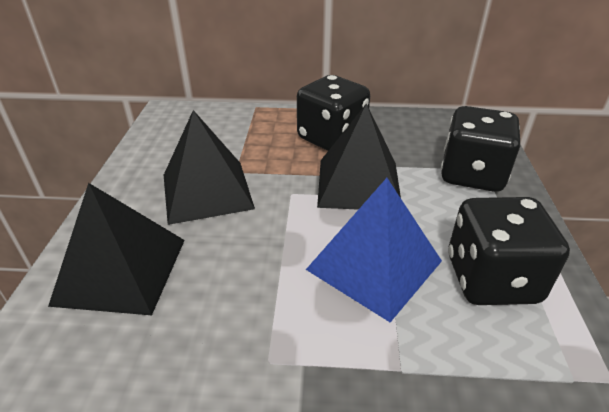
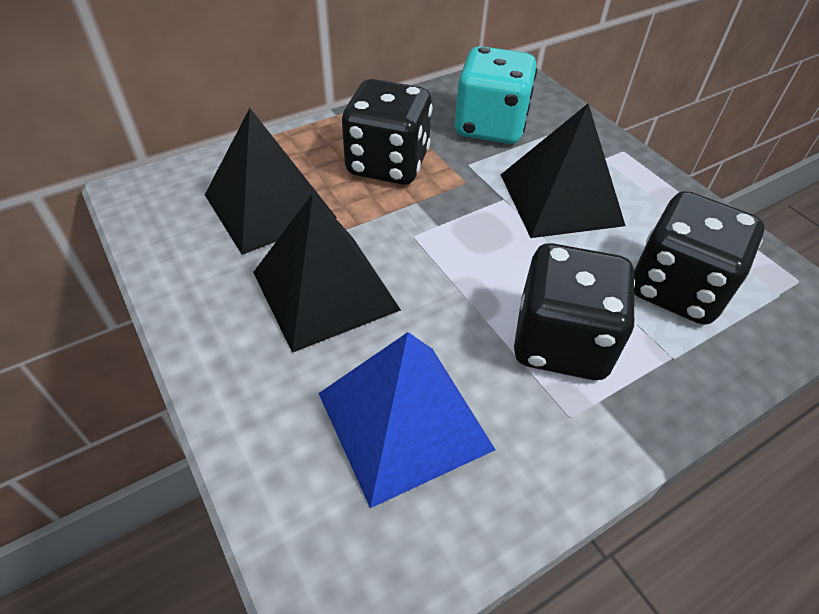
turquoise dice: none = 0 -> [454,46,537,144] = 1

